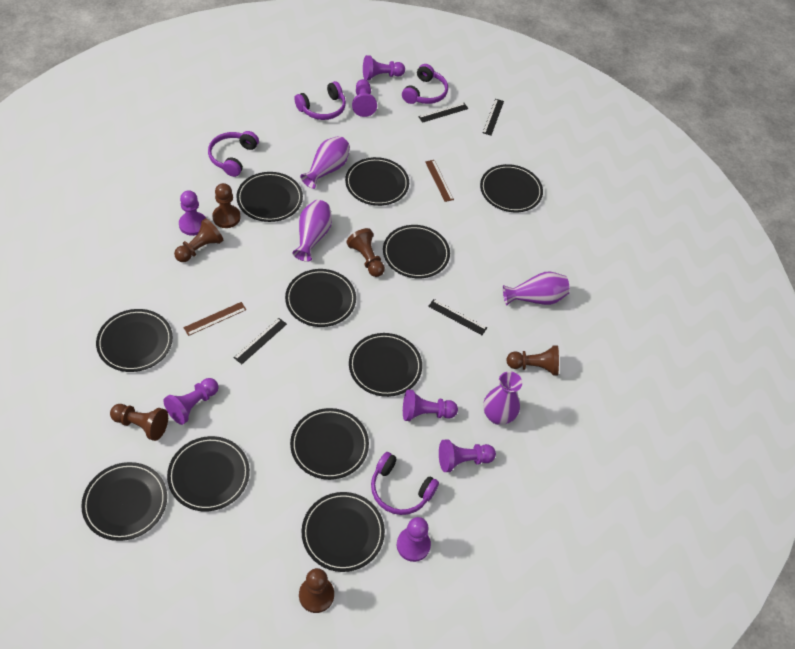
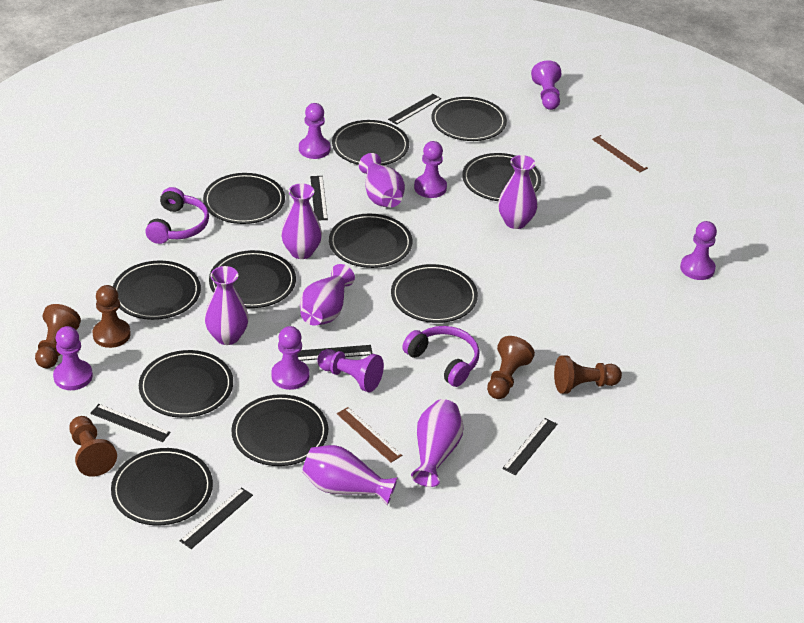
black ruler: [234,318,287,364] [418,103,469,123] [428,299,487,335] [483,99,504,136] = 4 -> [90,404,171,442] [180,487,253,549] [297,345,373,361] [310,176,328,220] [388,94,441,125] [502,418,558,475] = 6
brown pawn: [110,404,168,441] [174,218,223,262] [212,183,241,228] [299,568,334,613] [347,228,385,277] [506,345,559,376] = 6 -> [35,304,81,368] [69,416,117,477] [93,285,131,348] [487,336,535,399] [554,355,622,394] = 5
purple headphones: [208,131,259,177] [294,81,346,120] [371,452,439,515] [402,64,448,104] = 4 -> [145,187,209,244] [402,326,480,387] = 2
purple vase: [292,200,332,262] [300,136,350,189] [483,371,522,425] [503,272,570,306] = 4 -> [205,266,249,345] [281,183,322,259] [300,264,355,326] [302,445,398,506] [359,153,405,207] [411,399,464,487] [498,155,538,229] = 7

